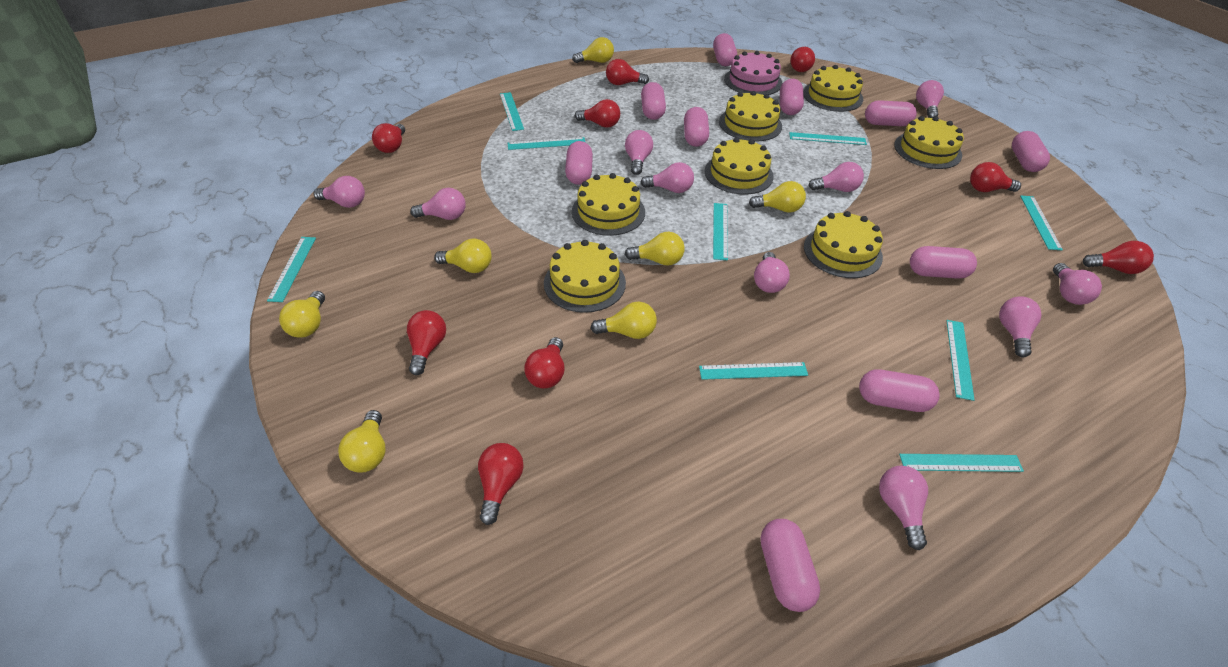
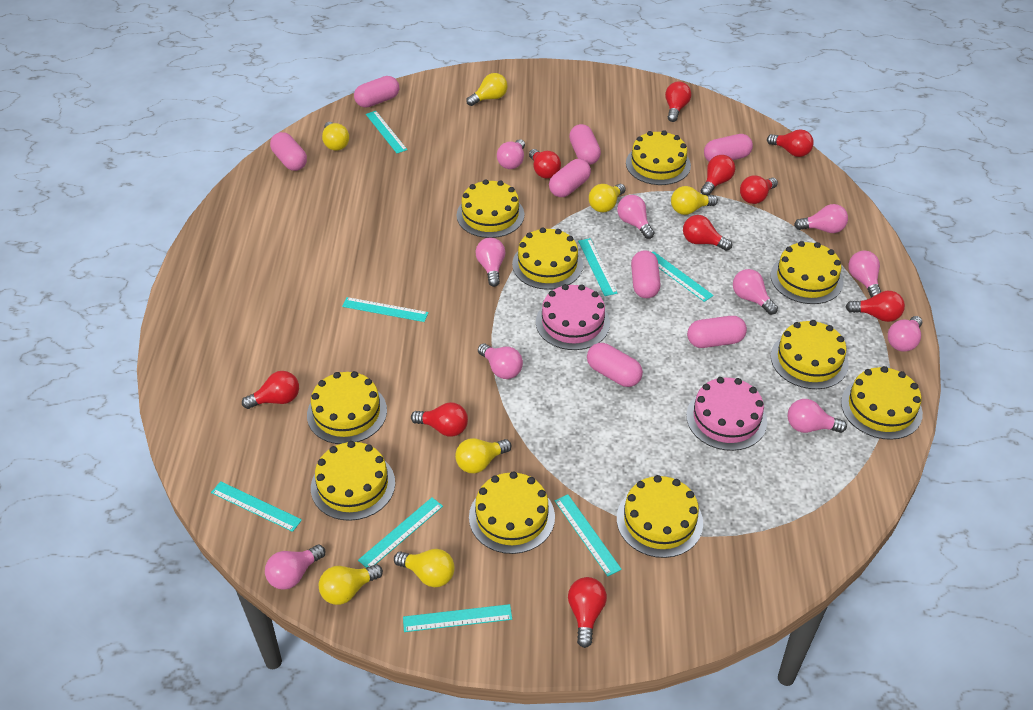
pink cake: [724,51,783,95] = 1 -> [536,284,610,350] [686,377,767,451] = 2
pink capsule: [565,141,593,185] [641,82,666,120] [684,107,709,147] [713,33,737,66] [761,519,820,612] [780,79,804,115] [859,369,940,412] [865,100,917,126] [910,246,977,279] [1012,131,1050,172] = 10 -> [270,132,307,171] [354,76,399,108] [549,159,591,197] [569,124,601,165] [587,343,643,387] [631,250,661,298] [687,316,747,348] [704,134,753,161] = 8
red light bulb: [372,123,405,153] [407,310,446,375] [478,443,524,525] [524,337,564,388] [575,99,620,128] [606,59,649,85] [790,47,815,72] [970,162,1021,192] [1083,241,1154,274] = 9 -> [242,371,299,409] [411,402,468,437] [529,149,561,179] [568,577,607,648] [665,81,691,122] [683,215,732,251] [701,155,735,195] [740,175,778,204] [767,129,814,157] [846,291,905,322] = 10
turquoise ruler: [267,237,316,302] [500,92,524,131] [508,137,586,150] [699,362,808,380] [713,203,728,260] [789,132,867,145] [899,454,1024,472] [946,320,974,401] [1020,196,1063,250] = 9 -> [211,481,302,532] [342,297,429,322] [358,497,443,568] [366,111,407,153] [403,604,512,632] [555,494,622,576] [578,238,617,296] [652,251,714,302] = 8
yellow cake: [544,240,626,313] [572,173,645,236] [705,137,774,194] [719,91,782,141] [803,65,863,112] [804,211,883,278] [894,116,964,169] = 7 -> [307,371,387,444] [311,441,395,521] [457,179,524,238] [469,471,555,554] [512,227,583,290] [617,475,703,558] [626,130,691,185] [771,241,843,304] [771,320,849,389] [841,366,923,440] = 10

